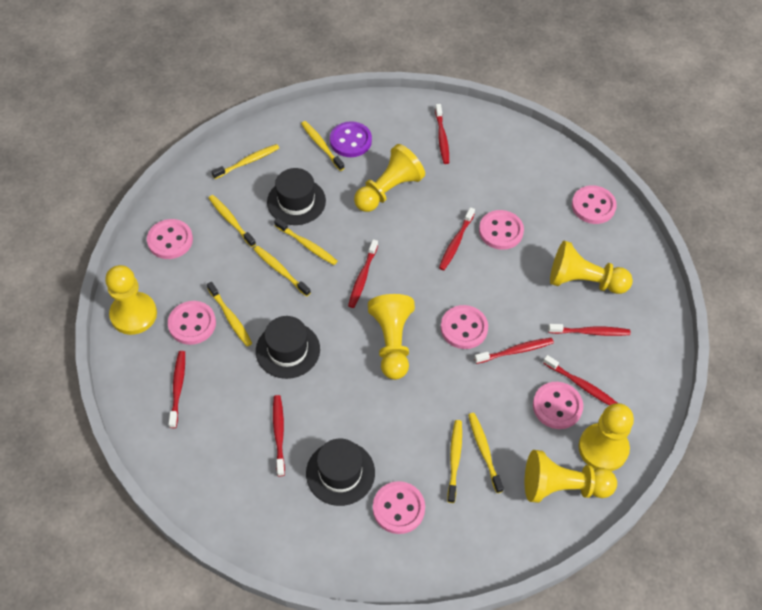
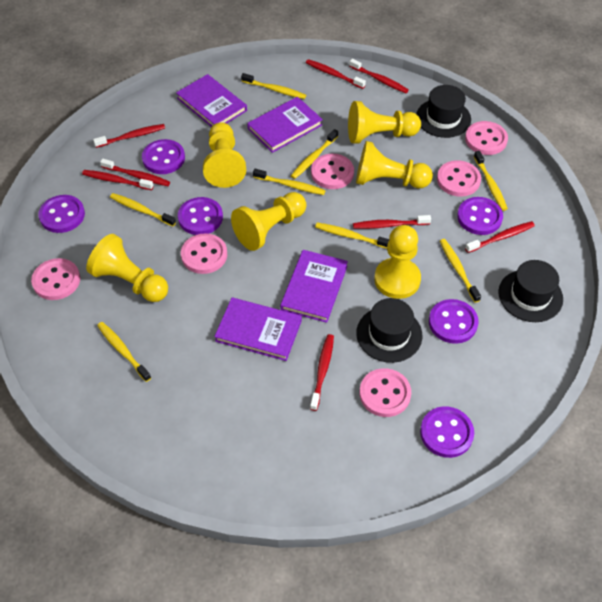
pink button: [147,219,193,259] [168,301,216,345] [373,481,425,534] [441,305,488,349] [479,210,524,250] [533,382,583,429] [572,185,617,224] = 7 -> [31,258,80,300] [181,233,227,274] [311,154,354,189] [359,368,411,417] [437,160,481,197] [465,121,508,155] = 6
purple book: none = 0 -> [176,74,247,127] [214,298,302,361] [247,97,323,153] [280,250,348,323] = 4
purple button: [330,121,372,157] = 1 -> [38,195,85,233] [142,139,185,174] [178,197,223,235] [420,406,474,458] [429,299,479,344] [457,197,503,235] = 6

